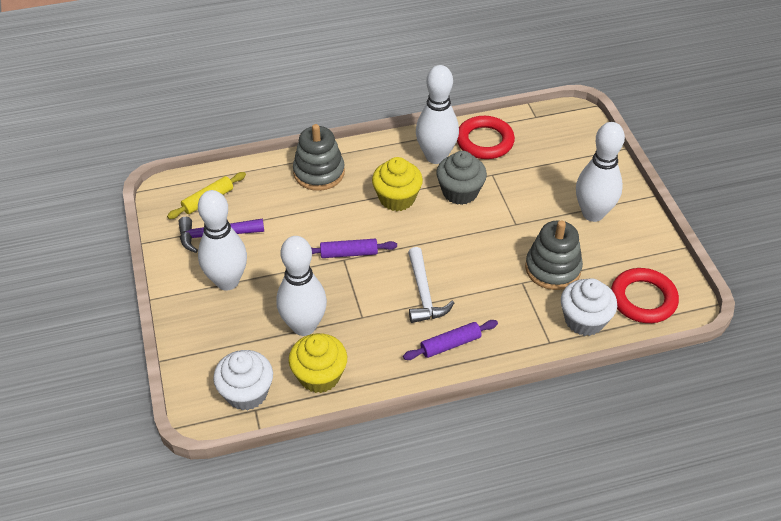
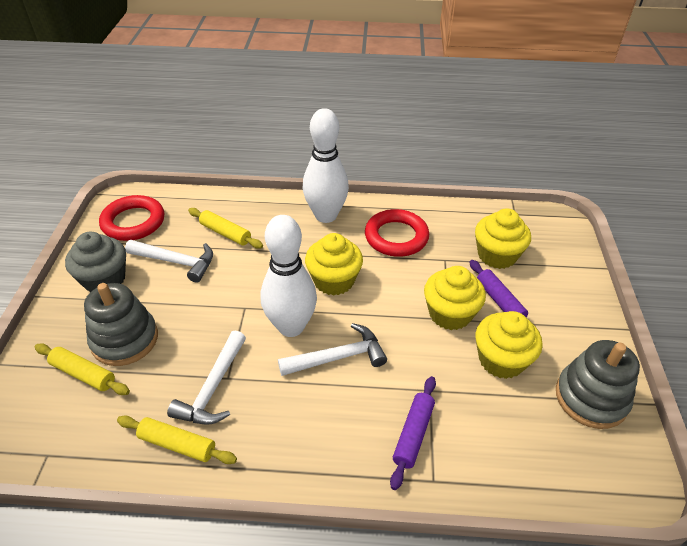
purple hammer: [179,217,264,253] = 1 -> none = 0
white bowling pin: [198,190,247,291] [276,236,327,336] [416,65,459,164] [576,122,625,222] = 4 -> [260,215,317,337] [303,108,349,223] = 2
white cupcake: [213,350,273,411] [561,278,617,336] = 2 -> none = 0
white hammer: [408,247,454,323] = 1 -> [125,240,213,283] [167,330,246,425] [278,323,387,376] = 3
yellow cupcake: [289,333,347,393] [372,157,423,211] = 2 -> [305,233,363,296] [424,266,486,330] [475,208,531,269] [476,311,542,379] = 4
yellow rolling pin: [167,172,246,219] = 1 -> [35,343,130,395] [117,415,237,464] [188,208,263,249] = 3

